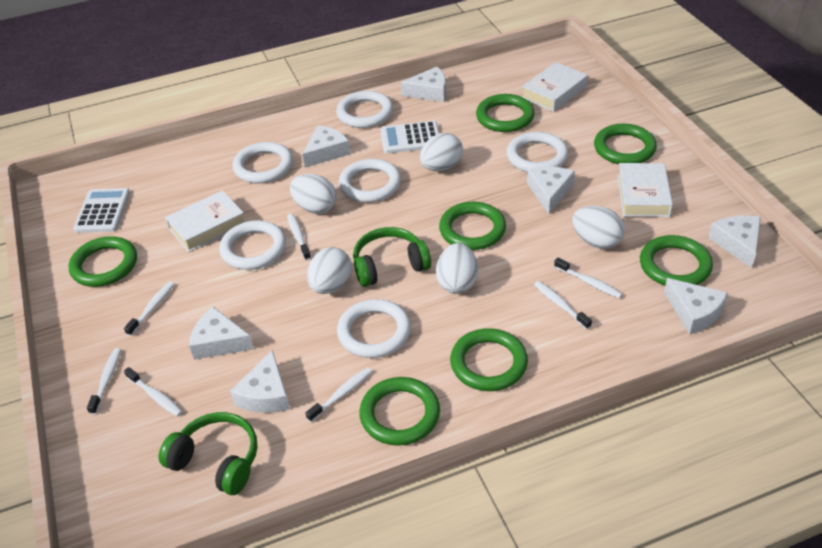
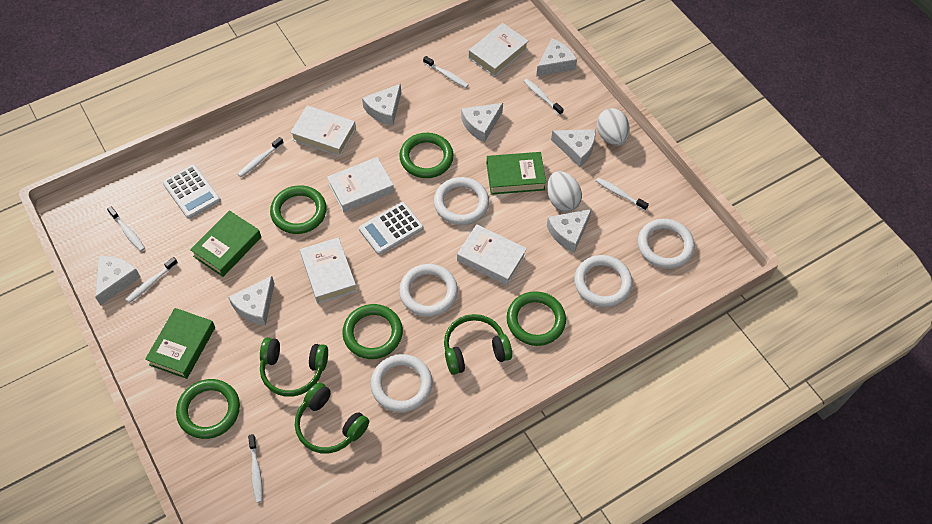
green book: none = 0 -> [145,308,215,379] [190,210,261,277] [486,152,546,195] = 3
green headphones: [159,412,258,495] [353,227,431,287] = 2 -> [260,338,328,397] [295,382,369,453] [444,314,512,375] = 3
green ring: [69,236,137,287] [359,377,440,446] [439,202,506,250] [450,328,528,391] [476,94,535,132] [594,124,657,164] [640,235,713,285] = 7 -> [176,379,240,439] [270,185,327,234] [342,304,403,359] [399,133,454,178] [507,291,566,346] = 5
white book: [165,190,245,252] [522,62,588,112] [618,163,673,217] = 3 -> [290,106,356,157] [300,238,357,304] [327,157,394,213] [457,224,527,285] [469,23,529,77] = 5
white egg: [290,174,337,214] [307,247,352,294] [420,133,463,171] [436,243,478,294] [573,206,625,249] = 5 -> [547,171,582,212] [597,108,630,146] = 2
white ring: [219,220,286,270] [233,142,293,184] [336,91,393,128] [337,299,411,358] [339,159,401,202] [506,132,568,172] = 6 -> [371,354,433,412] [399,264,458,317] [434,177,489,225] [574,255,633,307] [638,219,695,269] = 5

